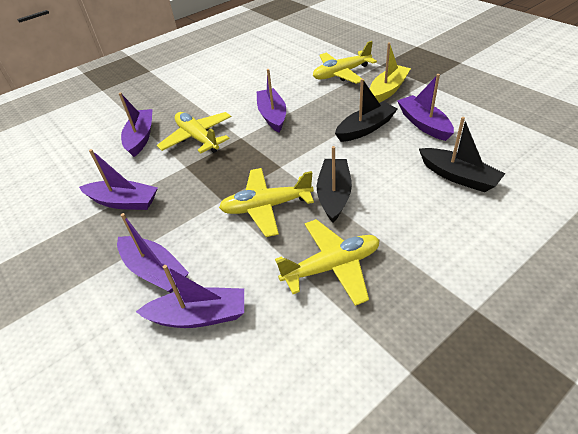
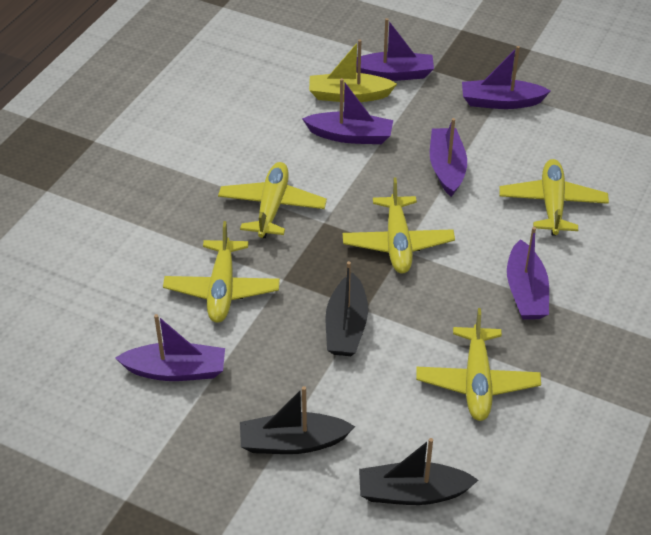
yellow plane: [157,112,231,153] [219,168,314,237] [275,219,380,306] [313,41,377,84] = 4 -> [163,221,280,323] [218,162,327,238] [343,178,455,274] [416,308,541,421] [499,159,609,236] = 5

